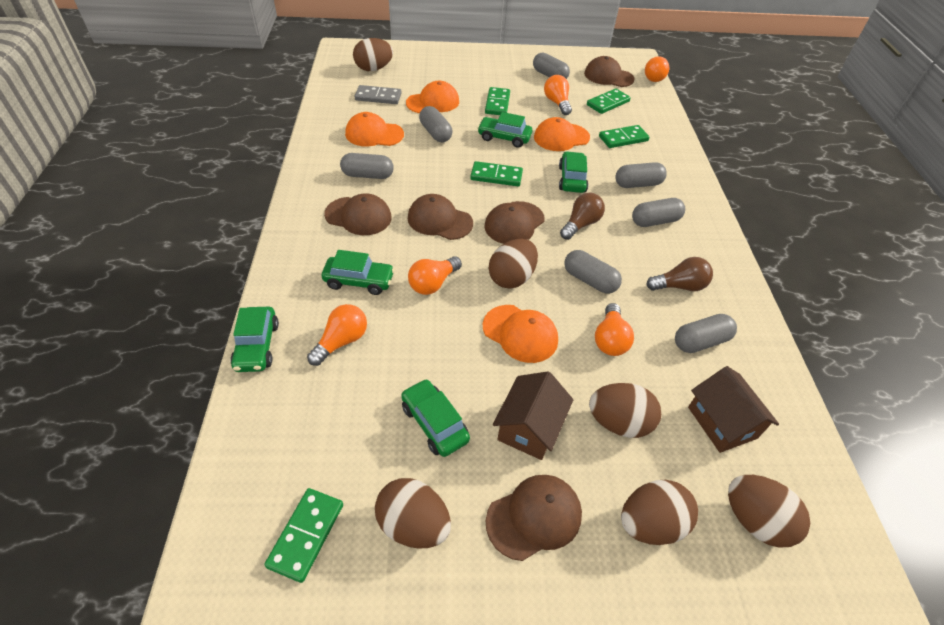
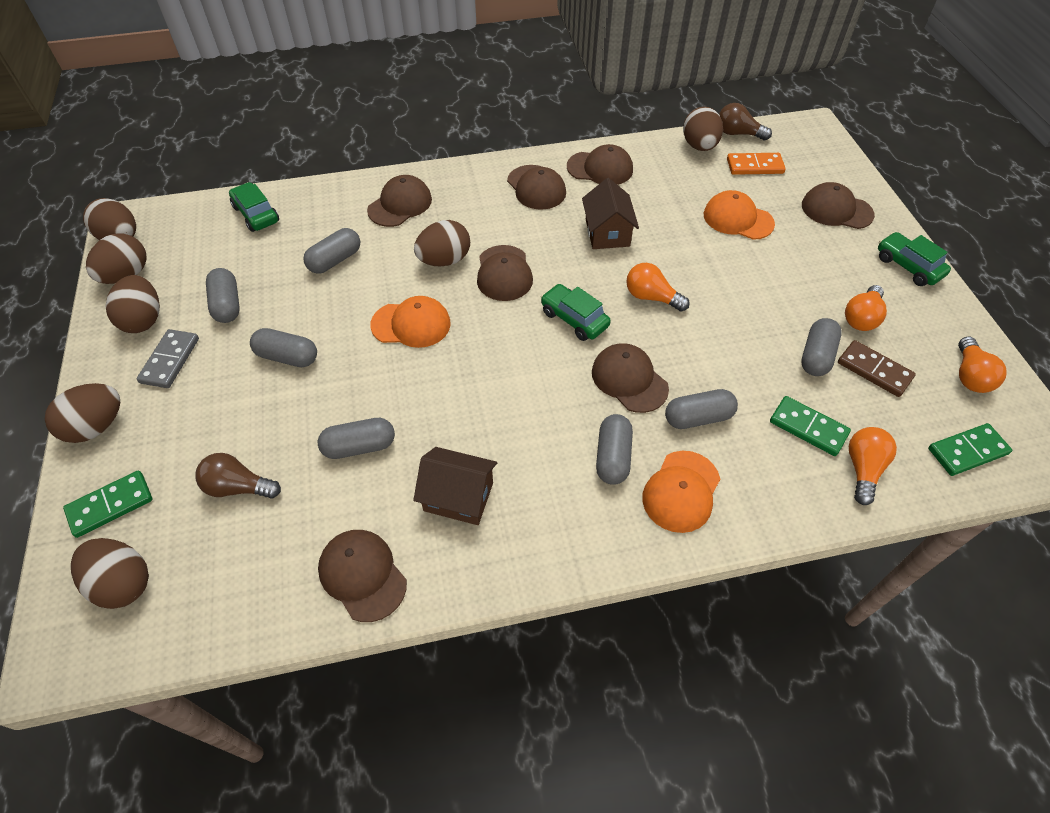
brown cap: [324,194,391,235] [408,194,473,240] [484,201,545,244] [486,475,582,561] [584,56,635,87] = 5 -> [318,530,407,622] [367,175,432,227] [477,245,533,301] [507,165,566,210] [567,144,633,185] [592,343,669,413] [802,182,875,229] = 7
brown domino: none = 0 -> [838,340,916,397] = 1
brown egg: [353,38,393,71] [375,478,451,549] [489,239,538,288] [589,383,661,438] [621,480,698,545] [728,475,810,548] = 6 -> [45,383,120,443] [71,538,149,609] [83,198,136,240] [86,233,146,284] [105,275,160,333] [414,220,470,266] [683,107,723,151] = 7
green car: [230,307,279,372] [322,250,395,295] [401,379,470,457] [477,112,532,148] [559,151,588,193] = 5 -> [229,182,279,232] [541,284,611,341] [878,232,951,286] = 3
green domino: [264,488,343,583] [470,161,523,186] [485,87,510,115] [587,89,631,114] [599,125,650,148] = 5 -> [63,471,152,538] [770,396,851,456] [928,423,1012,476] = 3
orange cap: [345,112,404,146] [406,81,459,113] [483,305,558,363] [534,117,590,151] = 4 -> [370,296,451,348] [642,451,720,533] [704,190,775,240] = 3
orange domino: none = 0 -> [727,153,786,175] = 1
orange light bulb: [307,304,367,366] [408,256,462,295] [544,75,572,115] [595,303,634,356] [645,56,669,82] = 5 -> [626,263,690,312] [845,285,887,331] [849,427,897,505] [958,337,1007,393] = 4

